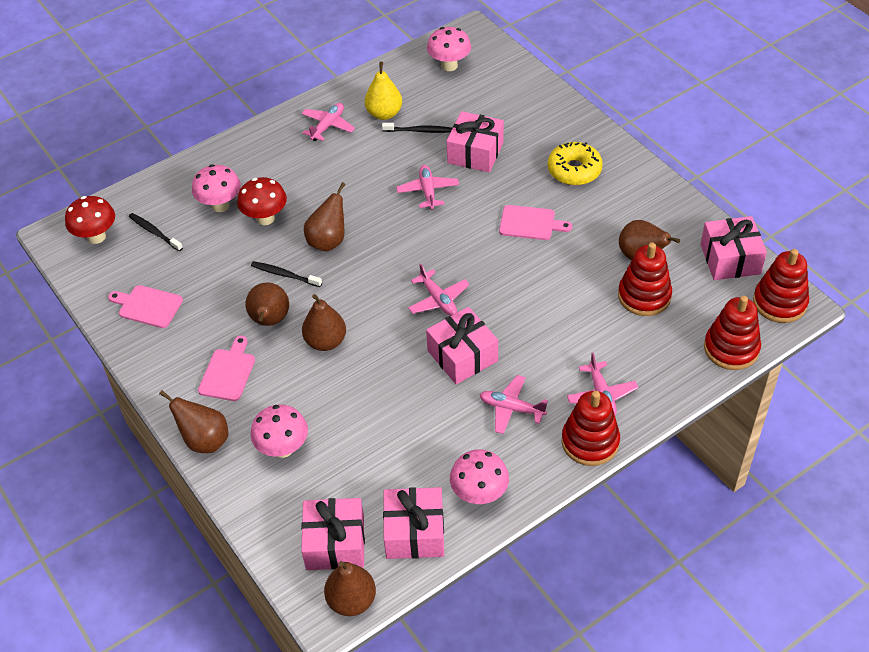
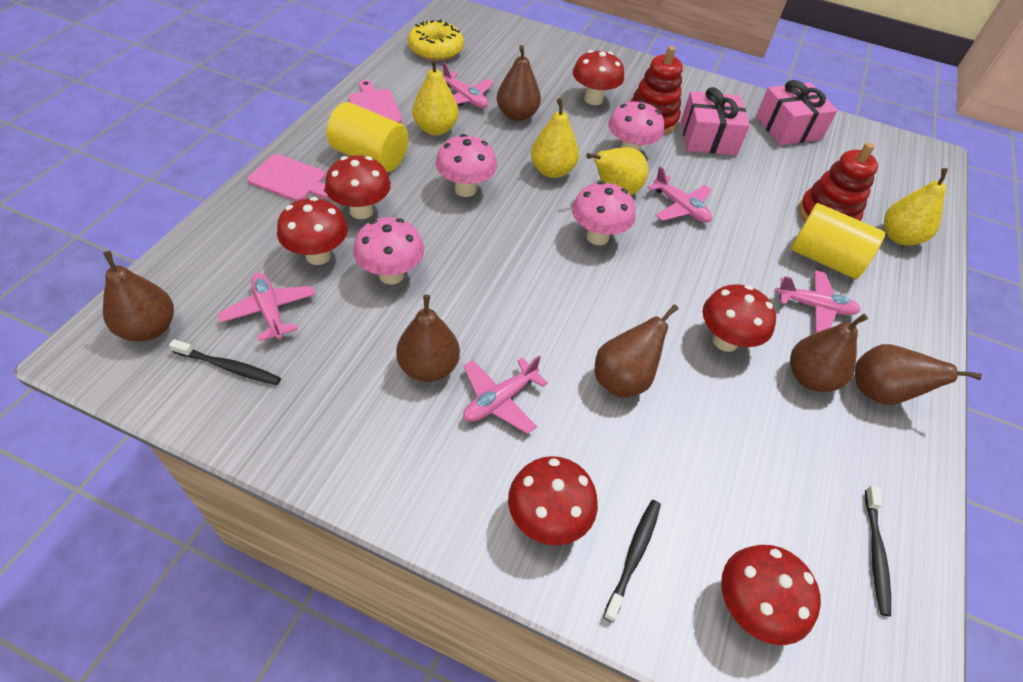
pink cutting board: [108,285,183,328] [198,336,255,401] [499,205,572,240] = 3 -> [247,154,331,201] [349,80,402,123] = 2
pink gift: [301,498,365,570] [383,487,444,559] [426,307,498,384] [447,111,504,172] [700,216,767,280] = 5 -> [681,87,750,155] [756,80,838,145] = 2
red mushroom: [65,196,115,244] [237,177,287,225] = 2 -> [277,197,348,265] [325,155,391,219] [508,456,598,545] [573,50,624,105] [703,284,776,352] [721,545,821,645] = 6
red stacking toy: [561,391,620,466] [618,242,672,316] [704,296,761,370] [753,249,809,323] = 4 -> [630,46,683,135] [799,143,878,222] = 2
yellow cylinder: none = 0 -> [327,102,408,172] [791,203,885,279] = 2
yellow pear: [365,62,402,120] = 1 -> [412,58,459,135] [531,98,579,178] [587,147,648,195] [884,168,948,245] = 4

